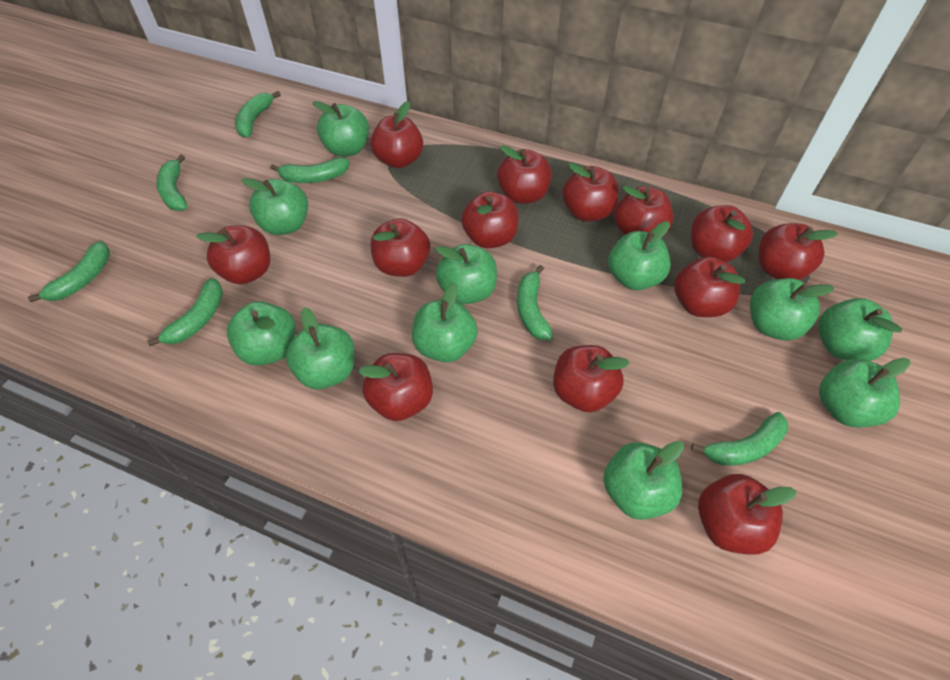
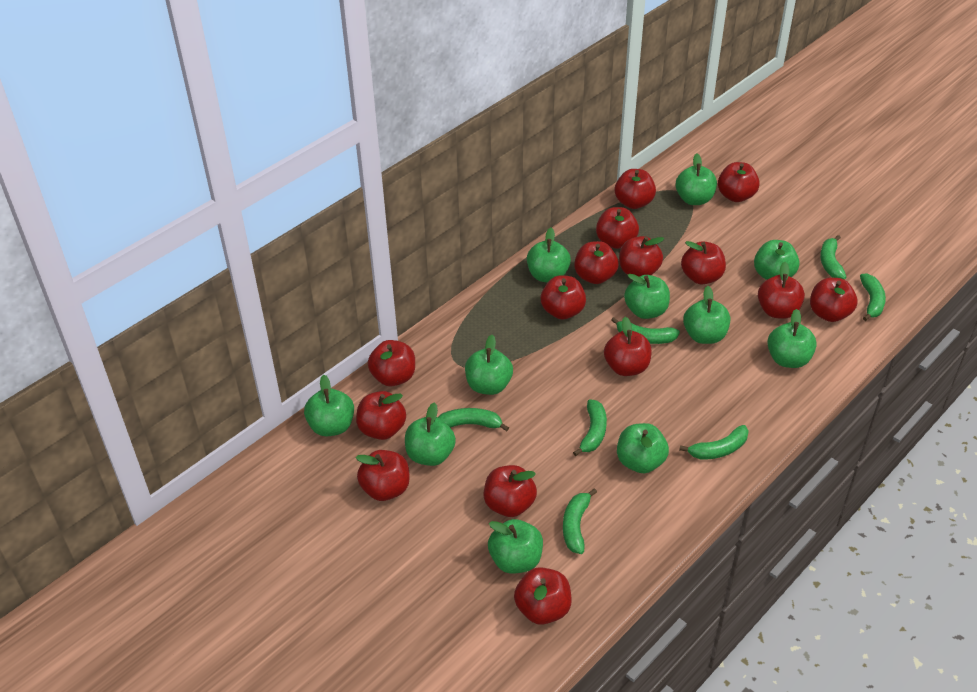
red apple: [196,226,270,284] [358,353,433,421] [371,101,423,168] [371,218,430,277] [461,191,519,248] [497,145,552,204] [553,345,630,413] [562,163,619,221] [614,186,673,235] [674,257,745,317] [691,205,753,262] [698,474,796,555] [758,223,838,280] = 13 -> [356,391,406,440] [356,450,410,501] [368,340,415,386] [484,465,537,517] [514,567,572,625] [540,275,586,319] [574,241,619,284] [596,207,639,249] [604,317,652,376] [615,169,656,209] [619,236,664,277] [681,241,726,285] [718,162,760,202] [758,262,805,319] [810,278,857,322] = 15

